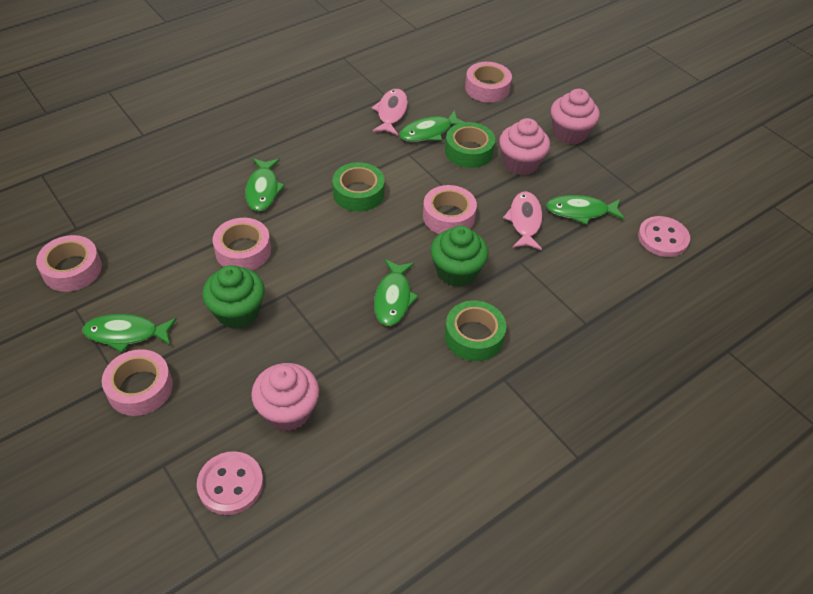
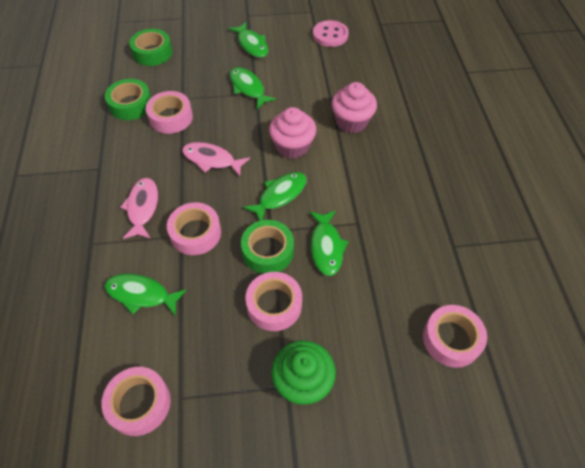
green cupcake: [202,265,264,329] [430,225,488,287] = 2 -> [271,340,336,405] = 1
pink button: [197,451,263,515] [638,216,690,257] = 2 -> [313,20,349,47] = 1
pink cupcake: [251,363,319,431] [499,118,550,175] [551,89,600,144] = 3 -> [269,107,316,159] [331,82,377,133] = 2

